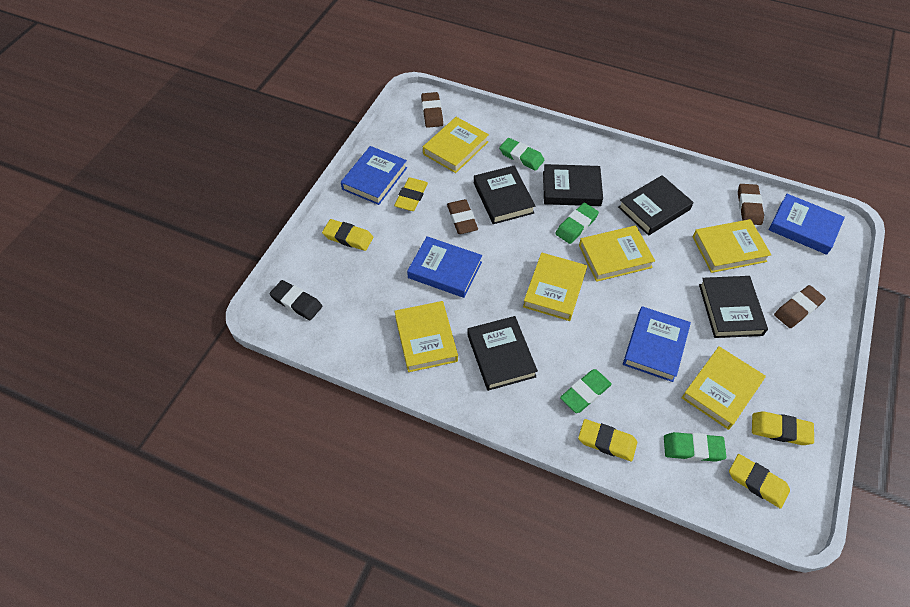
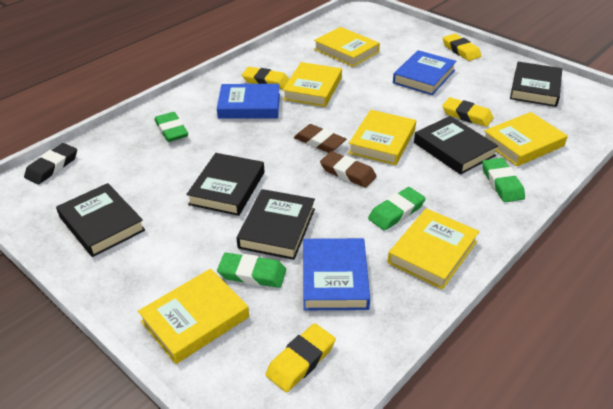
blue book: [341,146,407,205] [407,236,482,298] [623,306,691,382] [769,194,845,255] = 4 -> [217,84,280,119] [303,238,370,310] [393,50,456,95] = 3
brown eraser: [421,92,443,128] [447,199,478,234] [738,184,764,225] [774,285,826,328] = 4 -> [294,124,346,153] [320,151,377,188] = 2
yellow eraser: [322,219,373,251] [394,177,428,211] [578,419,637,462] [729,454,790,509] [752,411,814,445] = 5 -> [242,67,289,89] [265,323,336,392] [442,97,494,127] [443,34,481,61] = 4

